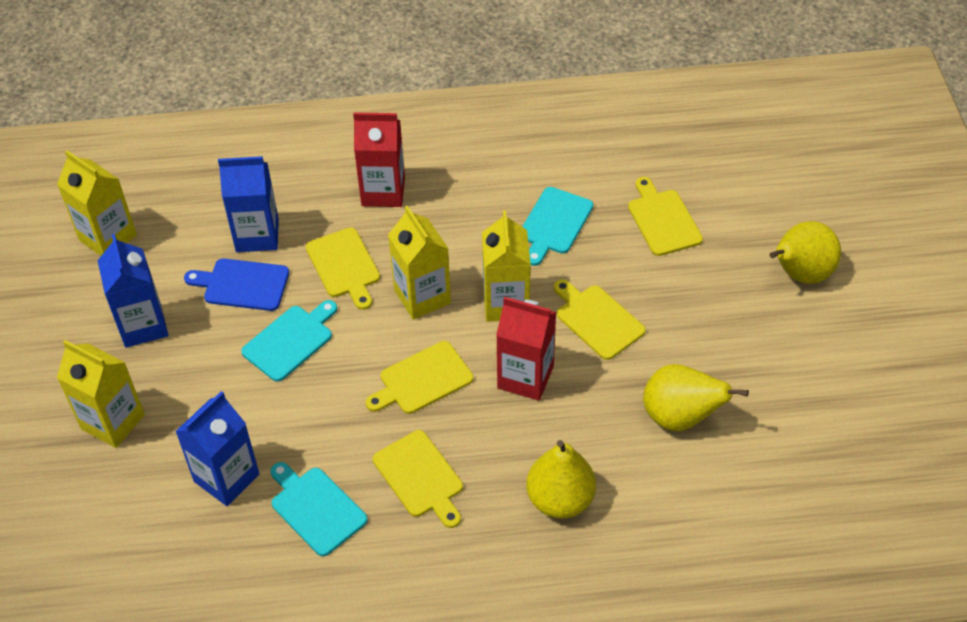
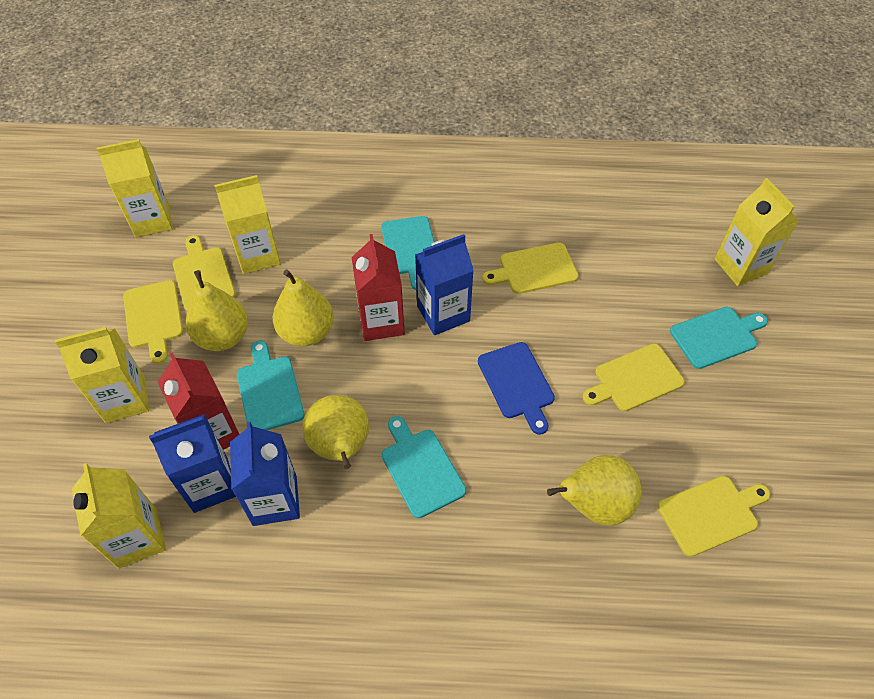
turquoise cutting board: [241,300,337,382] [271,462,368,556] [522,187,593,266] = 3 -> [237,341,305,430] [381,216,434,290] [382,416,466,518] [670,307,768,369] = 4
yellow carton: [57,150,137,256] [57,340,145,448] [388,205,451,320] [482,210,531,322] = 4 -> [55,327,149,423] [72,463,166,569] [97,139,173,237] [214,175,281,274] [715,178,799,286] = 5
yellow pear: [526,440,596,518] [643,364,749,431] [770,221,841,284] = 3 -> [186,270,248,351] [273,269,334,346] [302,395,369,469] [547,455,642,525] = 4

